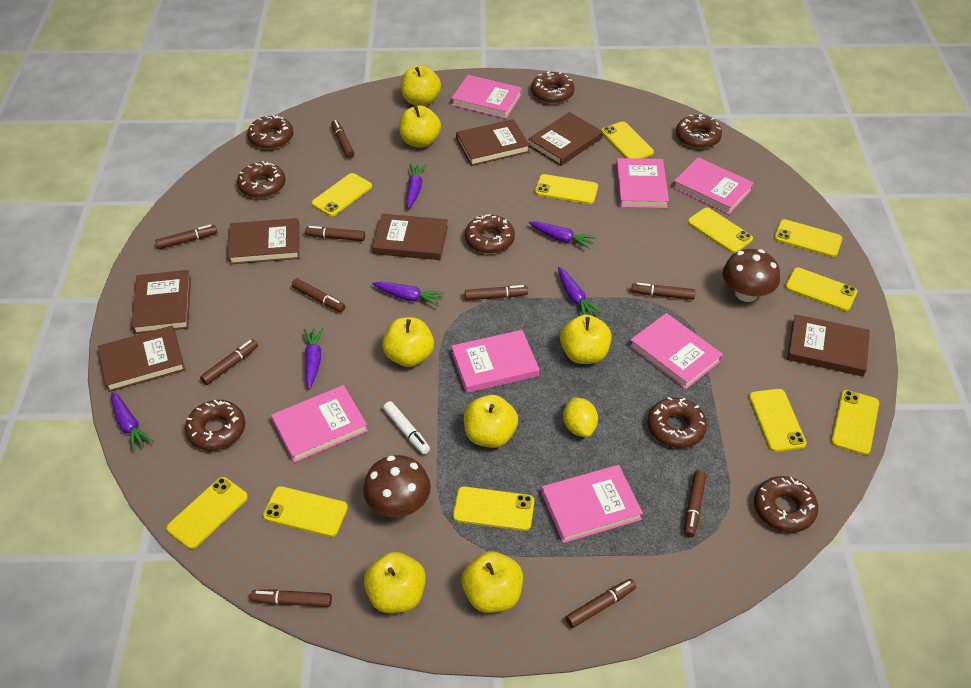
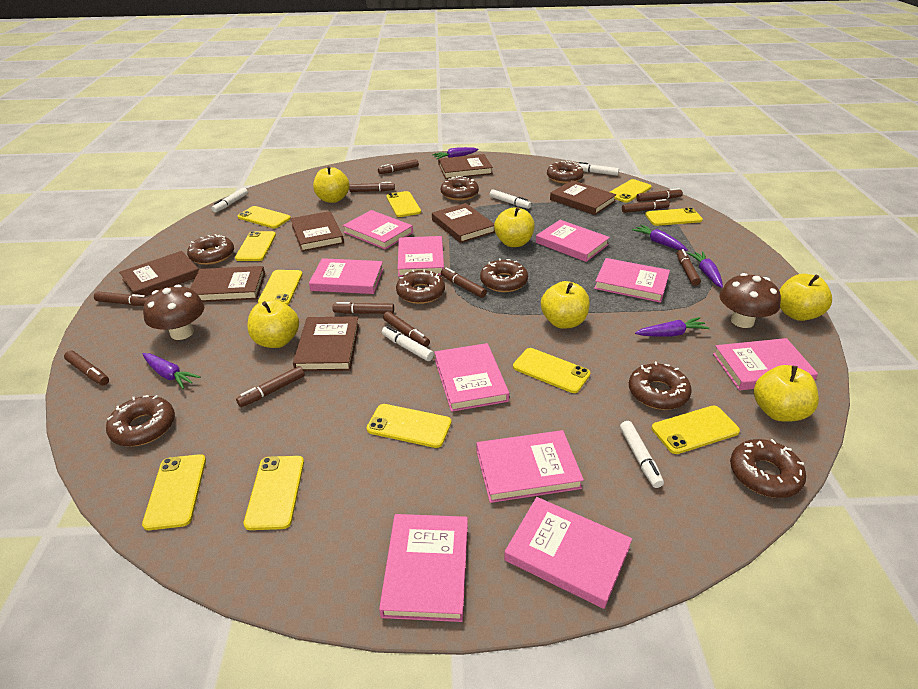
brown marker: [156,224,217,249] [200,339,258,385] [251,589,332,607] [292,278,345,312] [305,226,365,241] [331,120,354,158] [465,285,528,300] [566,579,636,628] [631,283,696,300] [684,470,706,537] = 10 -> [64,351,109,385] [94,292,148,306] [236,366,305,407] [332,302,394,314] [349,182,395,192] [378,159,419,174] [383,311,430,347] [441,267,487,298] [622,199,669,213] [636,188,683,202] [677,249,701,286] = 11
pink book: [271,385,368,463] [451,75,522,119] [451,330,539,393] [541,465,643,543] [616,158,669,208] [629,313,723,389] [673,157,754,214] = 7 -> [309,258,383,294] [343,210,413,250] [379,514,468,622] [398,236,444,277] [434,343,509,412] [477,430,584,503] [504,497,632,609] [536,220,610,262] [594,258,670,303] [713,338,818,390] = 10
purple carrot: [111,392,153,452] [304,328,324,389] [372,282,444,306] [406,163,426,209] [529,221,596,249] [558,267,601,316] = 6 -> [143,353,201,389] [432,147,479,159] [632,224,688,251] [635,317,710,337] [687,251,723,288] = 5
white marker: [383,401,430,454] = 1 -> [211,188,248,213] [382,326,434,361] [490,189,531,209] [576,162,619,176] [620,421,664,488] = 5
yellow apple: [364,552,426,613] [382,317,434,367] [399,106,441,148] [401,66,441,106] [462,551,523,613] [464,395,518,448] [560,314,612,364] = 7 -> [247,299,299,348] [313,166,350,203] [494,207,535,247] [541,281,590,329] [754,365,819,422] [779,274,832,321] = 6
yellow lemon: [563,397,598,437] = 1 -> none = 0

